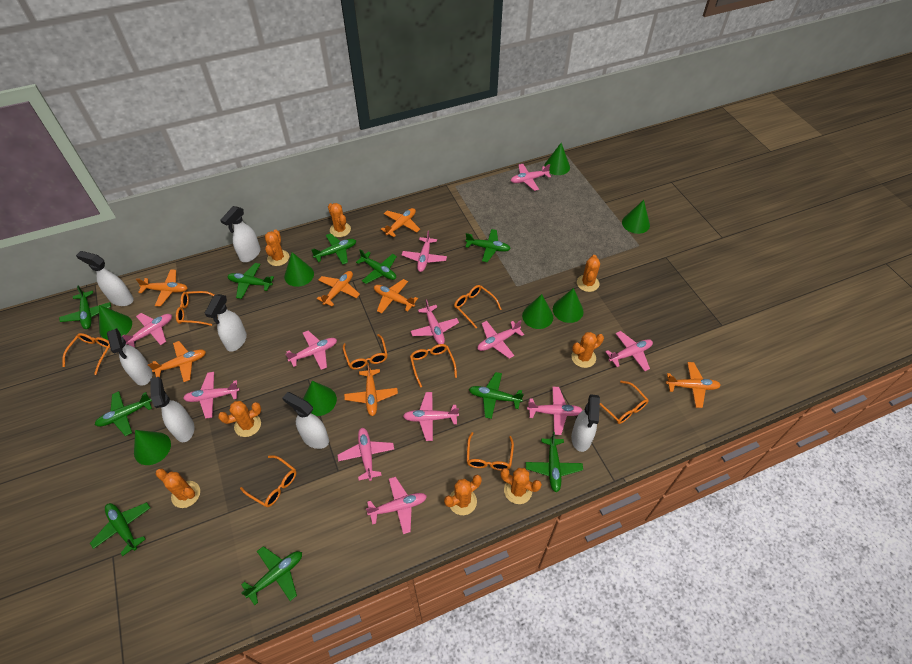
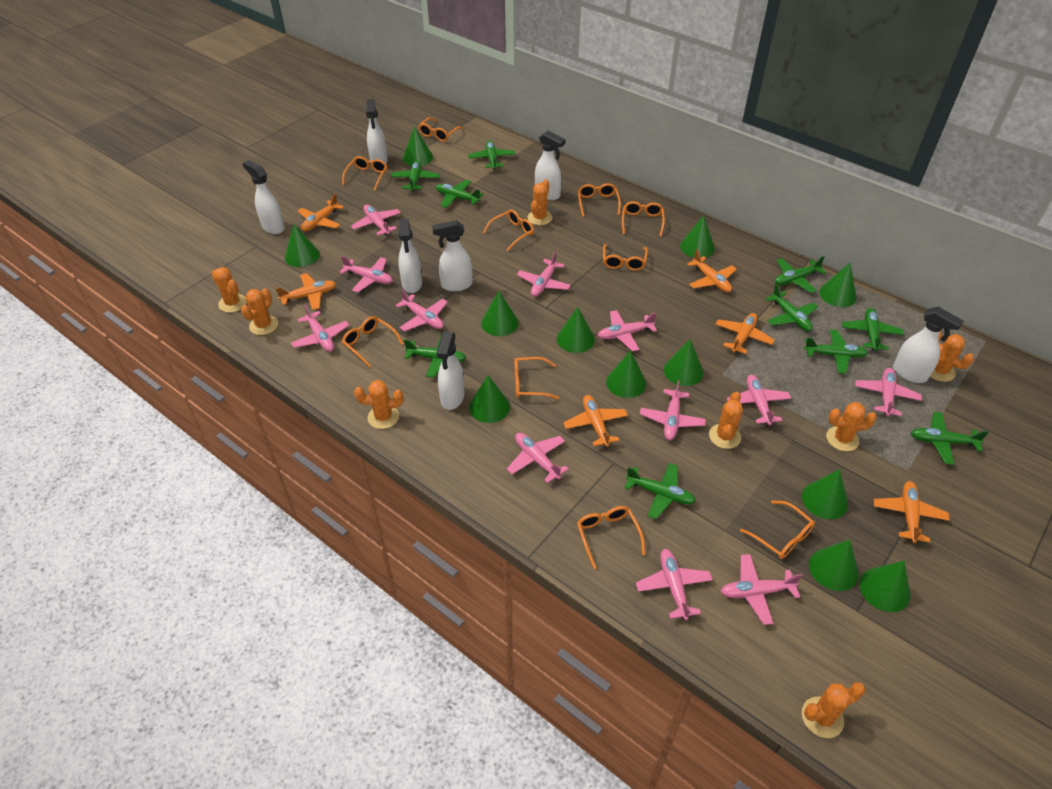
green cone: [99,305,132,340] [134,430,171,465] [284,252,314,287] [303,381,337,416] [522,294,553,329] [544,143,570,175] [553,288,584,323] [622,200,650,234] = 8 -> [285,224,320,267] [403,126,433,166] [469,375,510,423] [481,291,519,336] [557,307,595,353] [606,350,646,398] [664,339,703,386] [680,215,715,258] [802,469,848,519] [809,540,859,591] [819,263,857,307] [859,561,910,612] = 12
orange glasses: [62,333,110,375] [176,291,214,326] [240,455,297,507] [343,334,388,370] [410,344,457,388] [454,285,502,328] [467,432,514,471] [600,381,648,424] = 8 -> [342,156,387,191] [342,316,403,367] [418,118,463,142] [483,210,534,251] [514,357,559,399] [577,506,645,569] [578,183,621,217] [603,244,648,271] [622,201,665,236] [740,501,815,559] = 10
orange plane: [136,269,188,306] [148,341,206,382] [317,271,360,306] [344,363,398,416] [374,279,418,314] [381,208,420,237] [666,362,721,408] = 7 -> [275,273,336,310] [298,193,344,232] [563,395,628,447] [687,250,737,292] [715,313,775,354] [874,481,950,543] = 6

